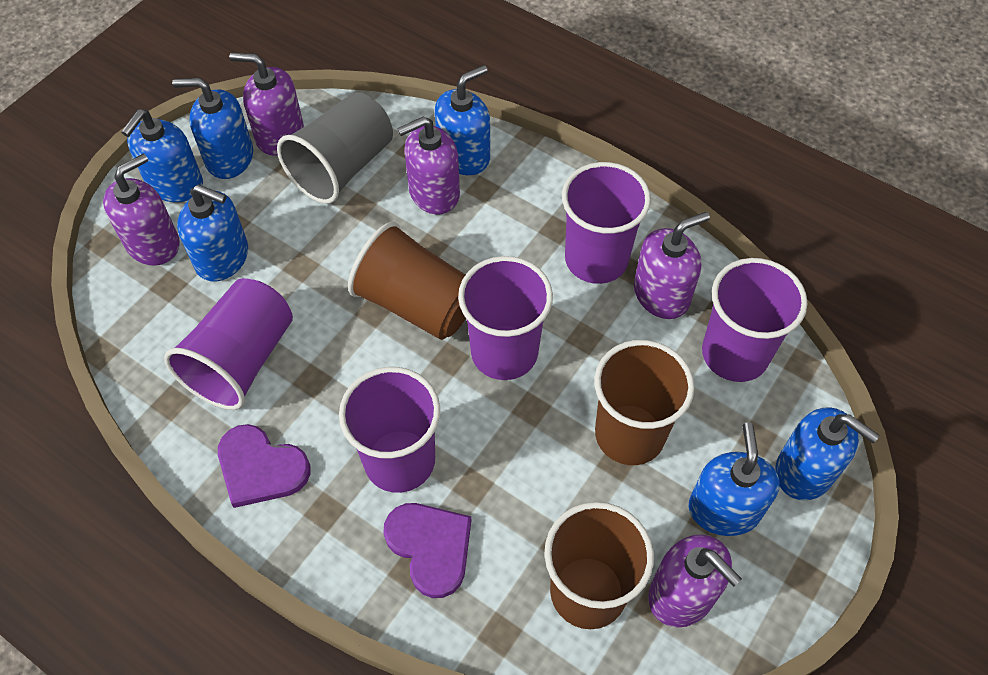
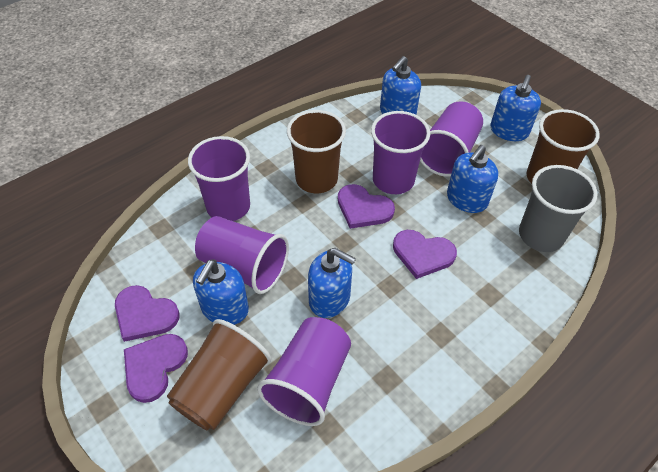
blue soap dispenser: [121,109,203,202] [172,78,253,179] [177,185,248,282] [435,65,490,175] [689,422,780,536] [775,407,880,500] = 6 -> [193,259,249,325] [308,248,356,318] [380,56,421,115] [447,145,498,213] [490,75,541,141] = 5
purple heart: [218,424,310,508] [383,503,471,598] = 2 -> [115,285,180,342] [124,334,188,403] [338,184,395,229] [393,230,457,279] = 4
purple soap dispenser: [103,153,180,266] [229,52,304,156] [397,116,460,214] [634,212,710,319] [648,534,742,627] = 5 -> none = 0

